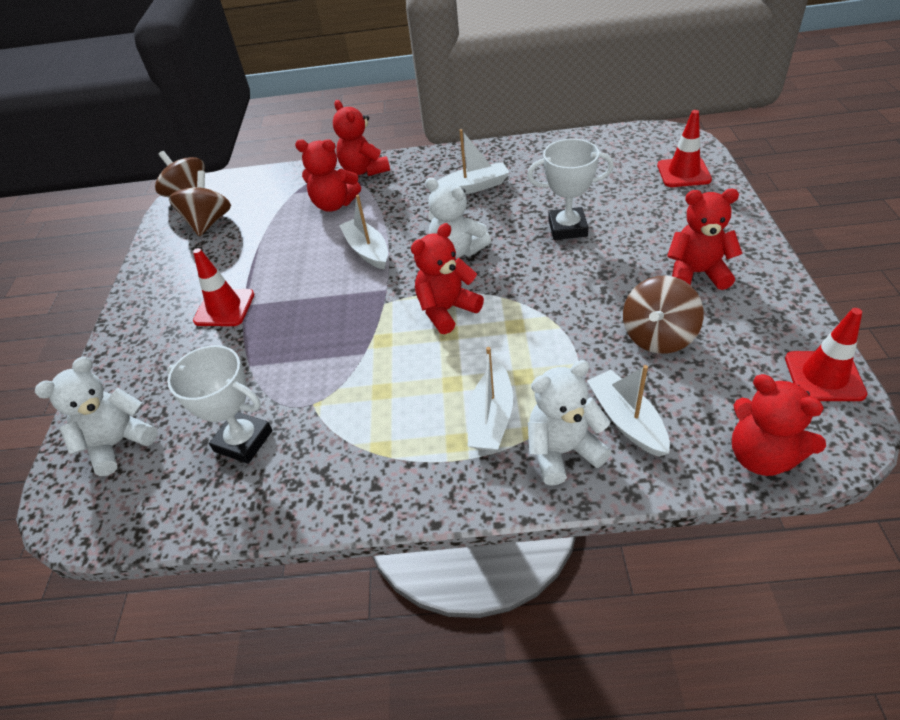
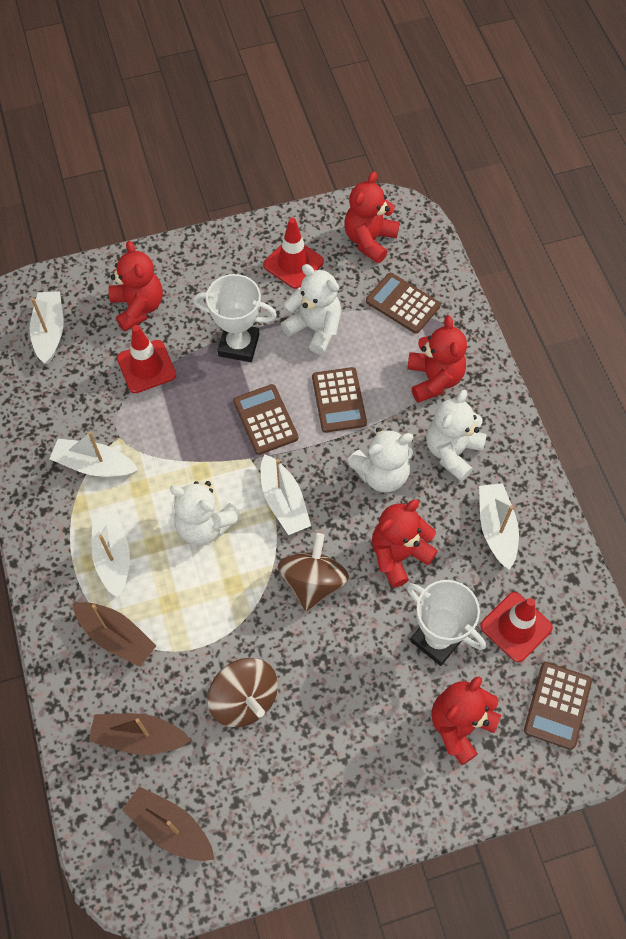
brown boat: none = 0 -> [73,602,156,667] [89,713,191,755] [122,786,215,861] = 3
brown calculator: none = 0 -> [233,384,298,455] [312,367,367,433] [366,273,441,334] [524,662,592,750] = 4
brown spinning top: [155,151,205,197] [169,170,231,237] [623,276,704,354] = 3 -> [208,658,278,727] [278,533,349,611] = 2
white boat: [339,195,388,270] [437,129,510,194] [468,347,513,451] [587,365,670,457] = 4 -> [30,291,63,364] [49,432,138,477] [91,510,130,598] [261,454,311,535] [479,483,519,570] = 5
white teddy bear: [35,357,158,476] [425,177,491,259] [528,360,611,486] = 3 -> [170,481,241,545] [281,264,341,355] [347,428,414,492] [426,390,487,481] = 4

